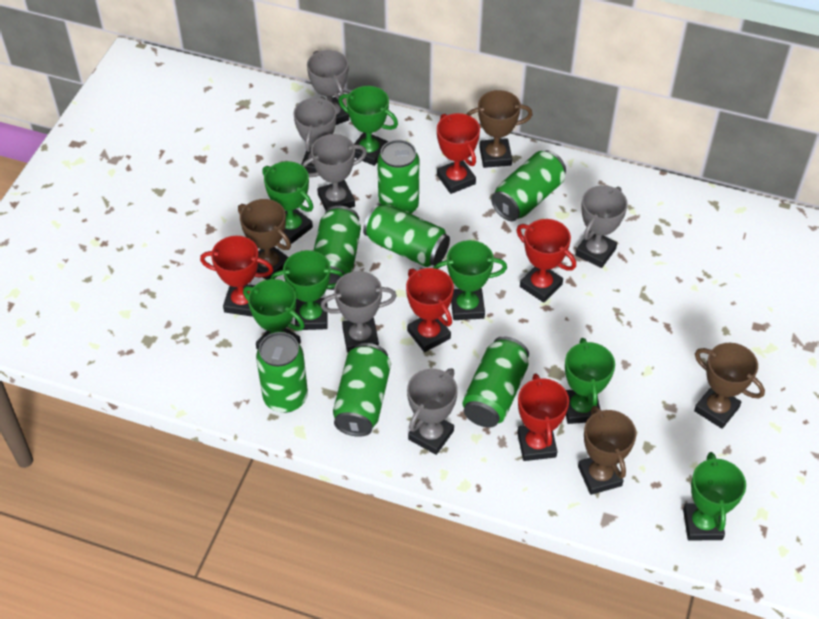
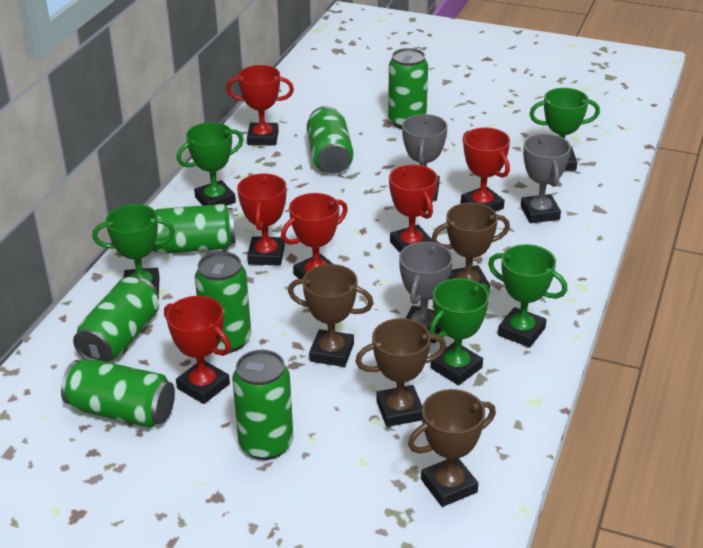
green trophy: [243,279,305,350] [262,161,313,244] [270,250,345,330] [338,86,398,166] [433,240,507,320] [565,338,615,424] [683,452,746,541] = 7 -> [92,204,175,294] [177,122,244,206] [429,278,489,385] [488,244,568,347] [530,88,600,171] = 5
grey trophy: [293,96,337,173] [302,134,367,211] [307,50,349,125] [321,271,397,353] [407,368,458,455] [575,185,628,268] = 6 -> [399,242,453,343] [402,114,448,201] [521,134,571,223] = 3
red trophy: [200,236,273,317] [406,268,454,352] [437,113,480,194] [516,219,576,303] [517,374,569,461] = 5 -> [164,296,231,404] [226,65,294,146] [237,173,286,266] [281,193,348,279] [389,164,438,253] [461,128,510,212] = 6

